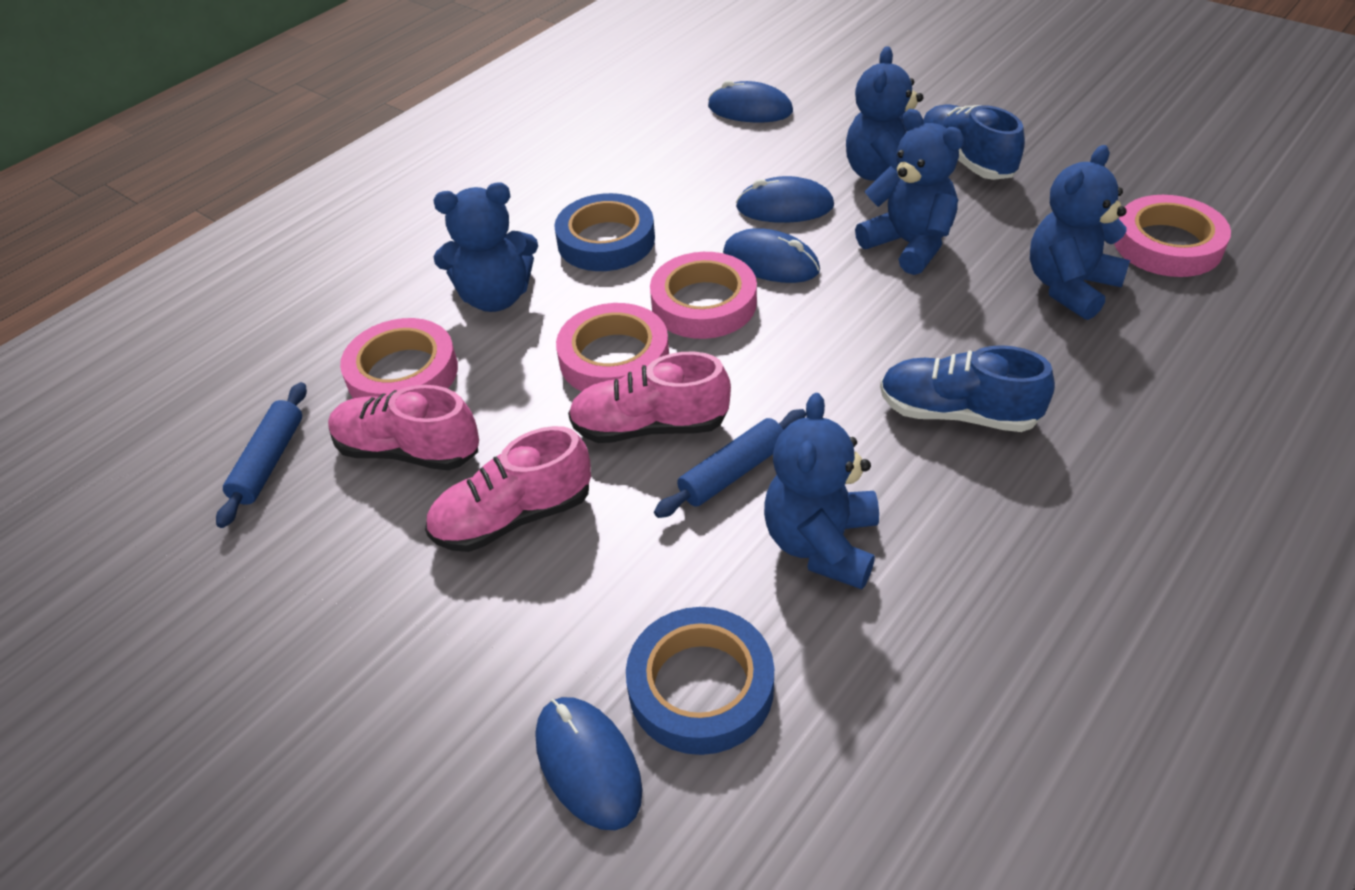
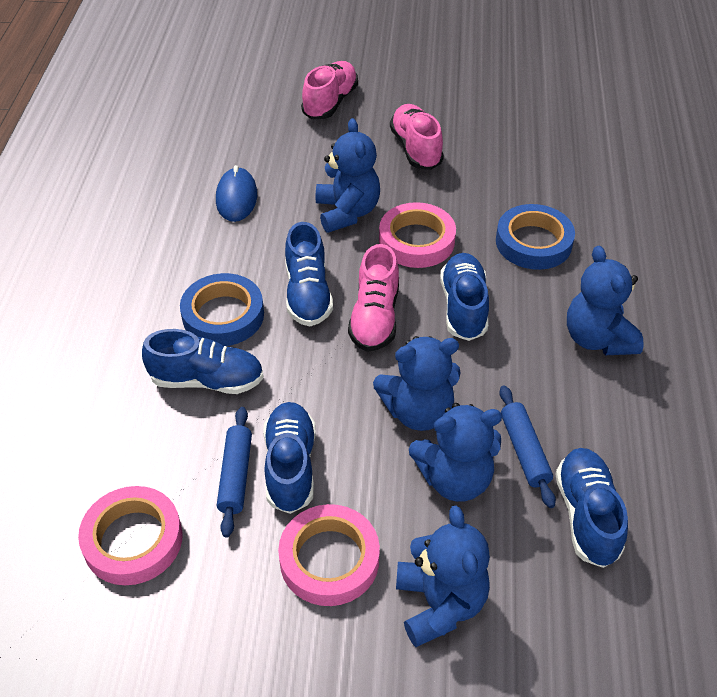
blue mouse: [536,697,643,830] [708,80,793,123] [723,228,820,283] [736,176,834,223] = 4 -> [216,165,257,222] = 1
blue shoe: [880,345,1055,432] [923,105,1025,180] = 2 -> [142,329,264,394] [263,402,316,514] [285,222,333,326] [440,253,489,341] [555,448,628,568] = 5
pink tape: [340,318,458,399] [556,303,669,392] [650,252,757,339] [1114,195,1231,277] = 4 -> [78,486,183,585] [278,504,380,606] [379,202,456,268] = 3

